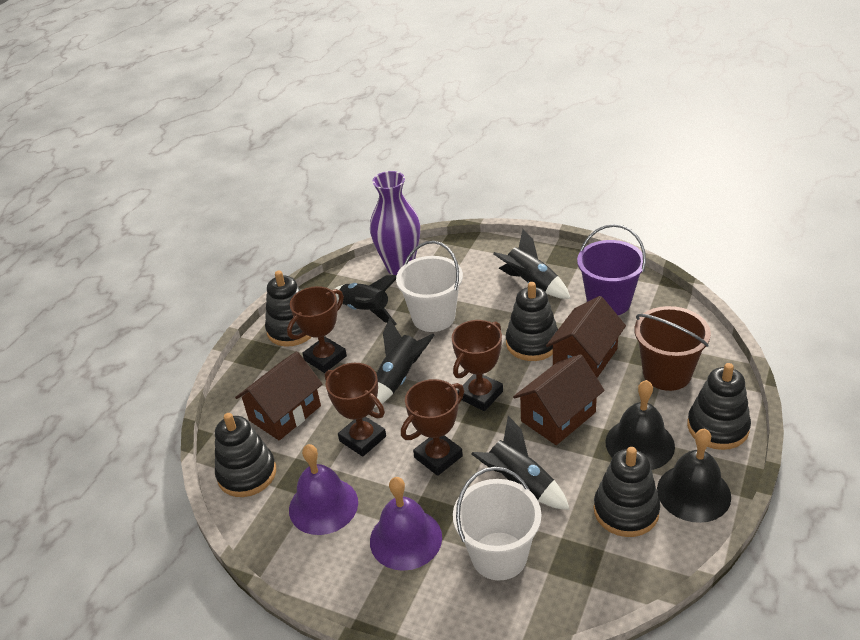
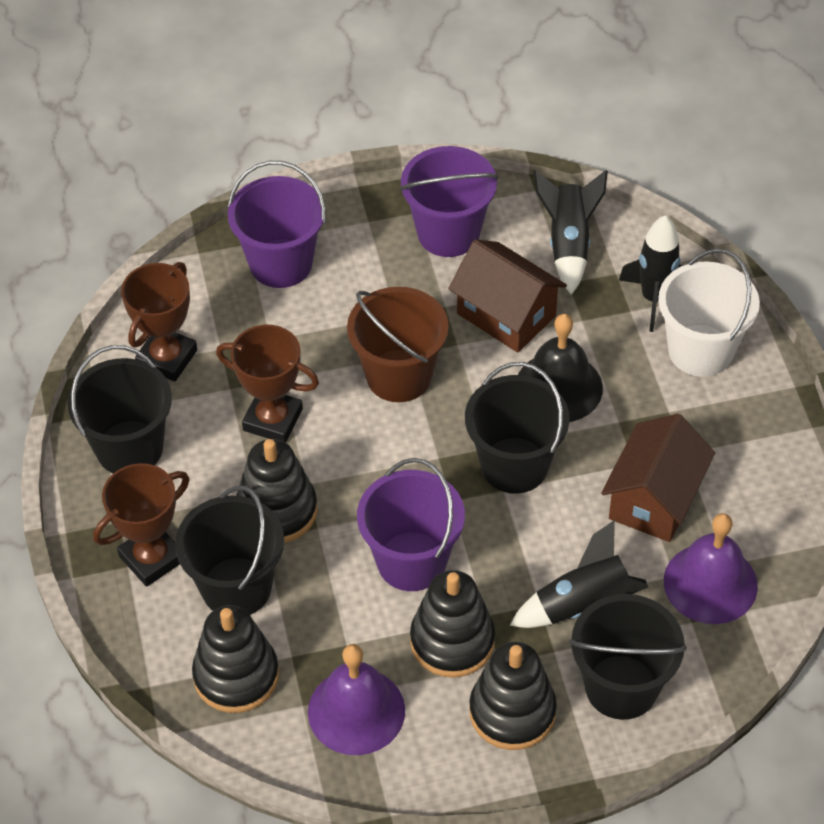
black bell: [606,380,675,470] [657,429,731,523] = 2 -> [518,314,603,422] = 1
black bucket: none = 0 -> [68,345,172,474] [175,486,284,615] [465,362,570,494] [569,594,687,720] = 4
black rocket: [335,275,397,325] [374,318,434,408] [471,416,570,510] [493,229,571,299] = 4 -> [510,520,648,628] [533,170,608,295] [619,215,682,332] = 3
black stacking toy: [215,413,276,497] [265,271,311,347] [506,282,558,361] [594,447,660,537] [687,363,751,450] = 5 -> [192,605,279,713] [236,439,317,543] [410,570,495,678] [469,642,557,750] = 4
brown house: [235,351,323,441] [513,354,605,445] [546,296,626,378] = 3 -> [448,239,567,353] [601,414,715,542] = 2
brown trophy: [287,286,347,373] [325,363,386,457] [401,379,464,476] [452,320,503,411] = 4 -> [93,463,189,587] [121,262,197,382] [216,325,319,443] = 3
purple bucket: [577,224,646,315] = 1 -> [228,161,326,288] [357,458,465,591] [399,146,498,257] = 3
purple vase: [370,171,420,275] = 1 -> none = 0
white bucket: [396,241,463,332] [453,467,541,580] = 2 -> [658,248,760,377] = 1

